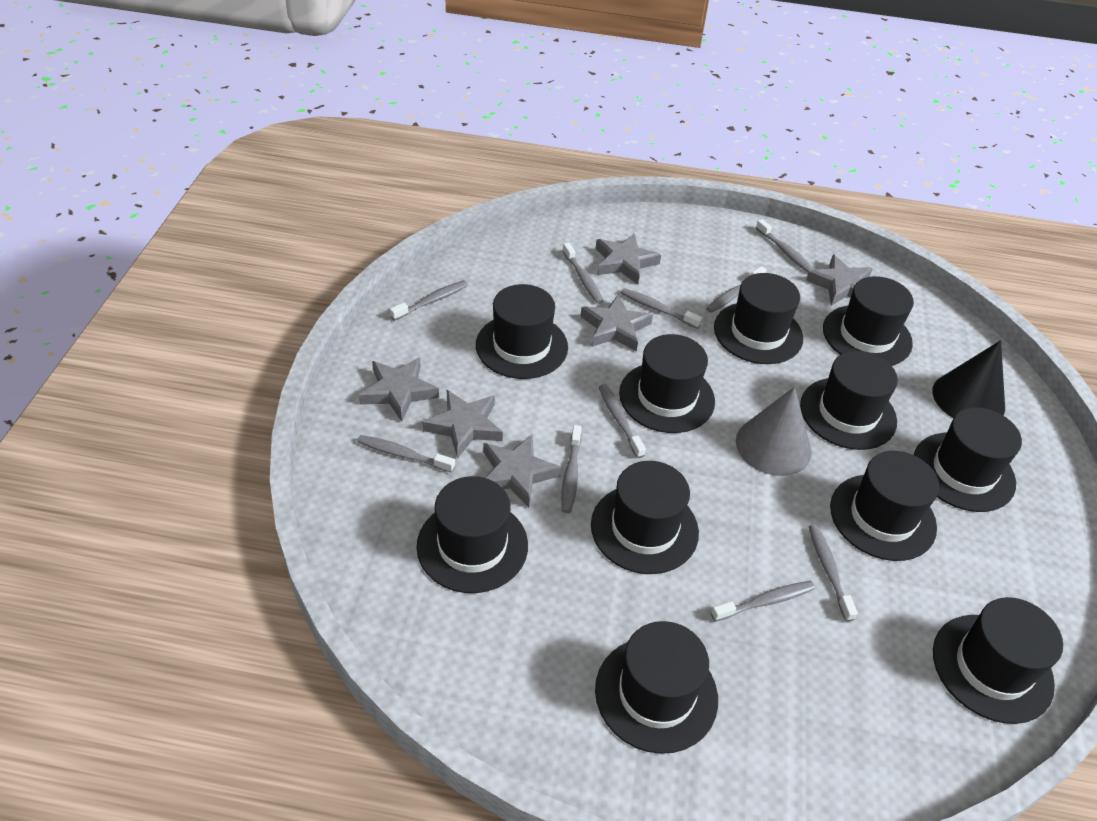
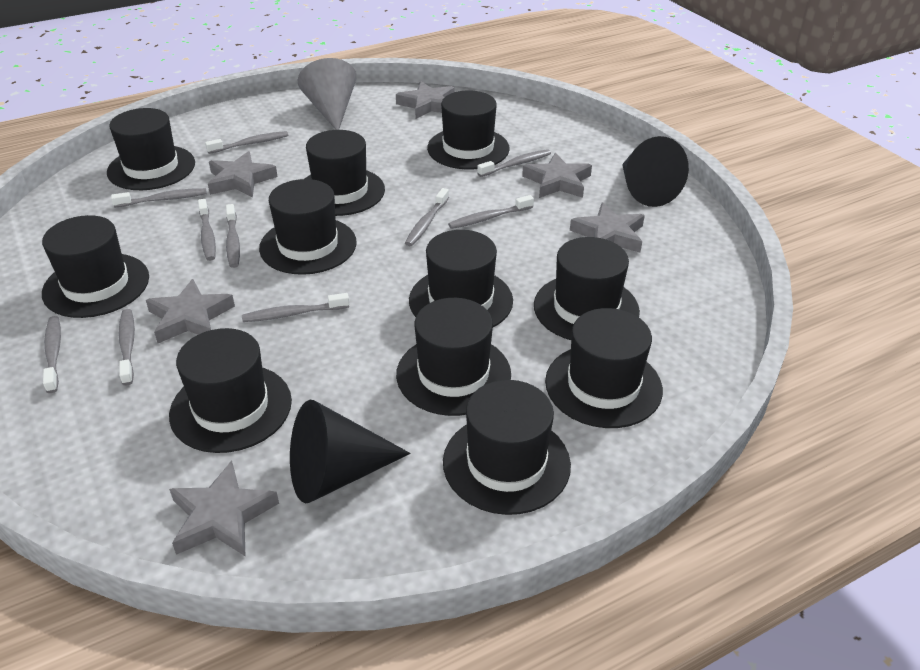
black cone: [932,340,1005,418] = 1 -> [290,400,411,503] [622,136,689,207] = 2

